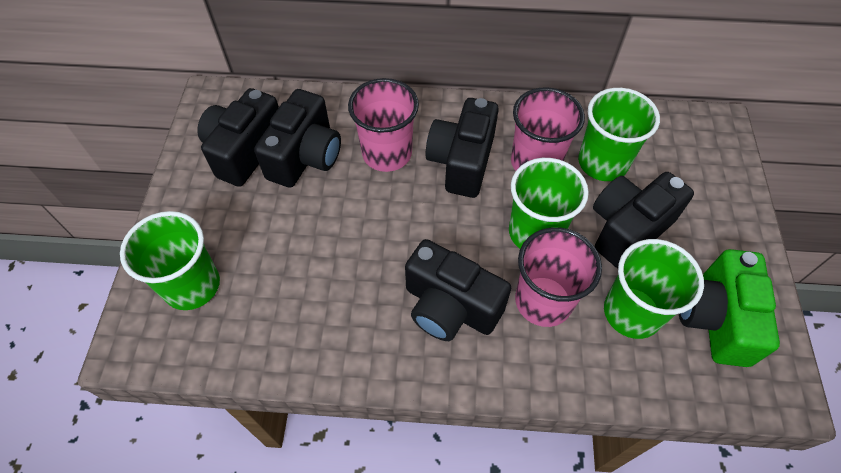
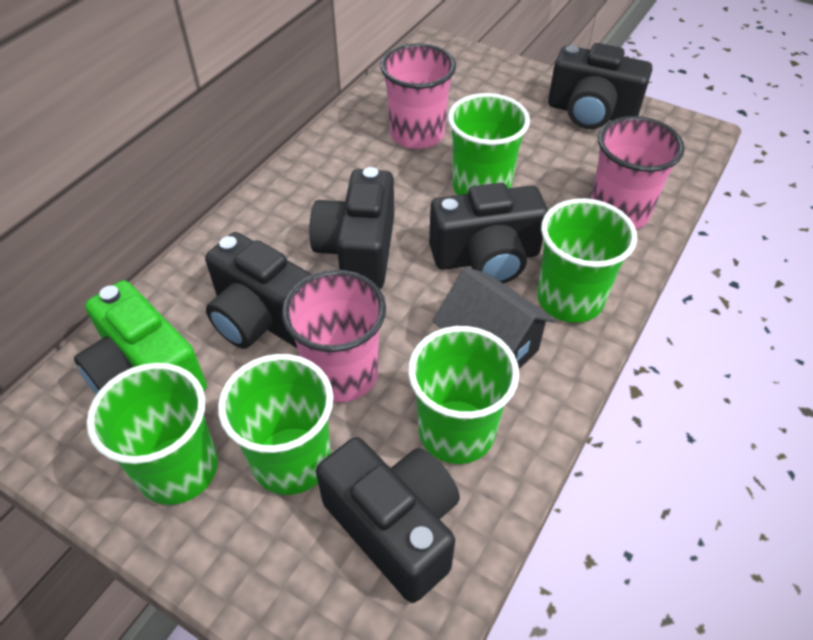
black house: none = 0 -> [433,267,556,369] = 1
green cup: [120,211,220,310] [509,158,589,249] [578,88,660,181] [604,239,704,339] = 4 -> [86,363,218,505] [218,354,333,495] [408,326,519,464] [448,93,530,195] [537,198,637,323] = 5

